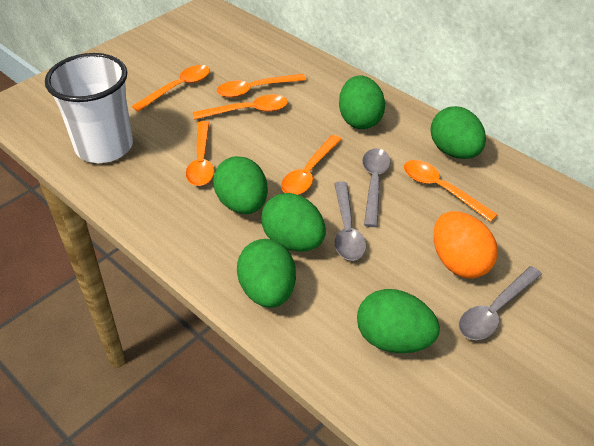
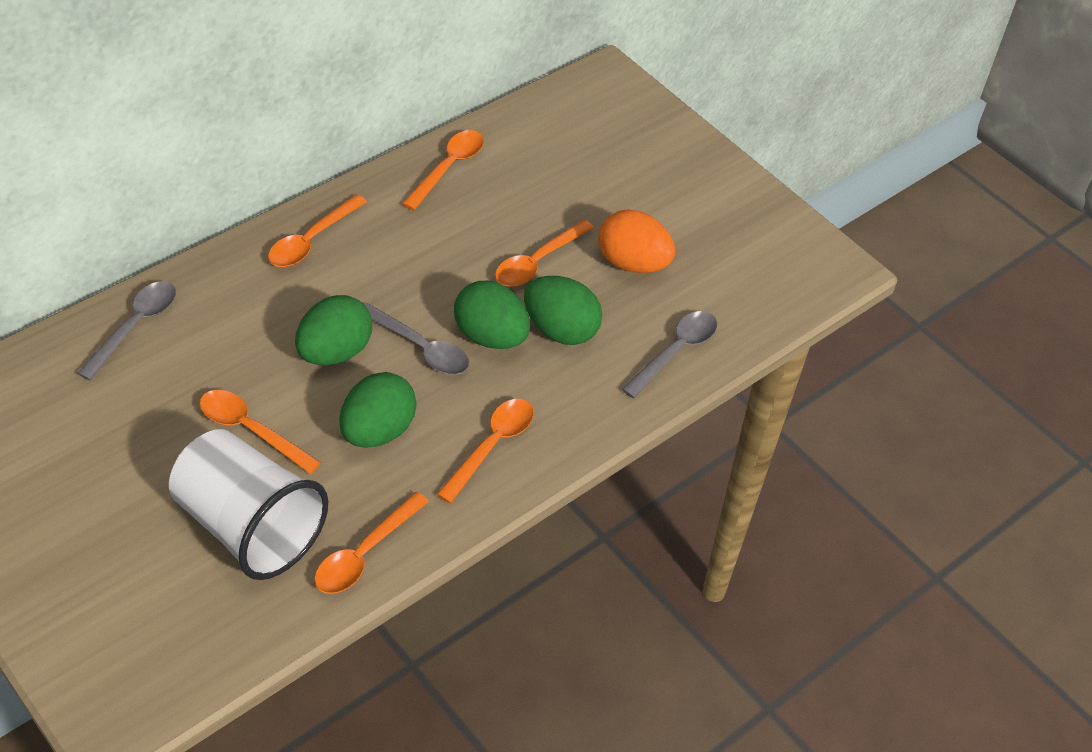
green egg: [213,156,268,214] [237,239,296,308] [261,193,326,252] [339,75,385,129] [357,289,440,353] [430,106,486,159] = 6 -> [295,295,372,365] [339,372,417,448] [454,281,530,349] [524,276,602,345] = 4

